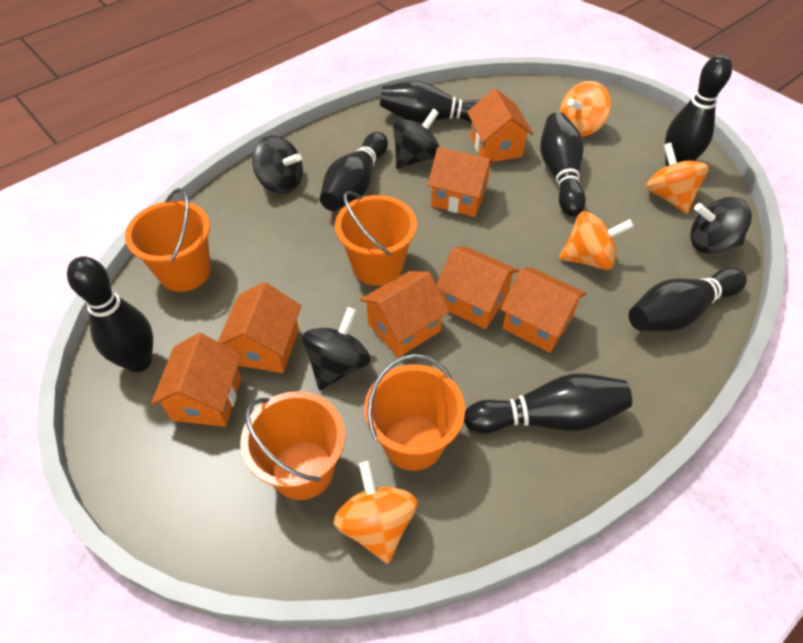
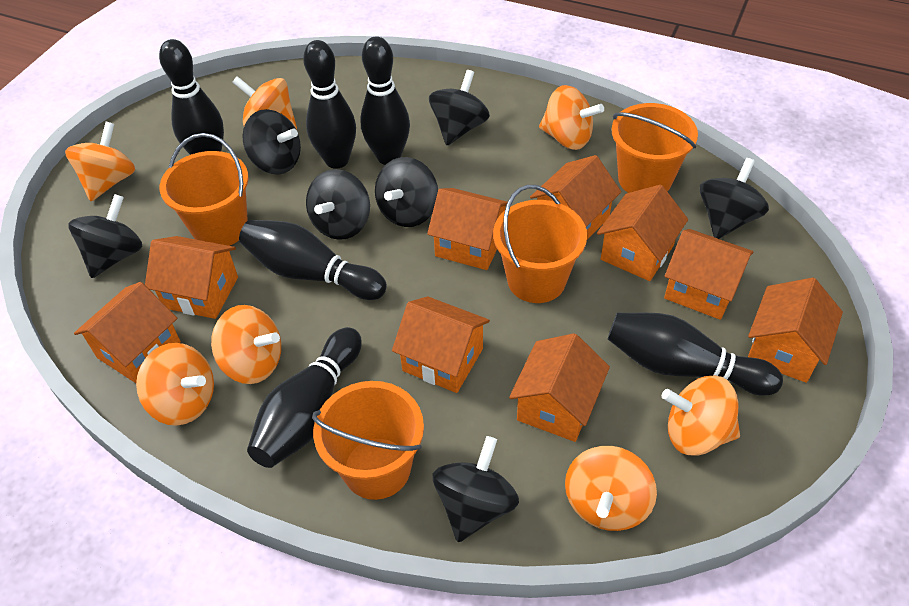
black bowling pin: [67,256,153,372] [320,132,388,211] [380,81,480,123] [464,373,632,434] [540,112,586,216] [629,267,747,332] [665,54,732,166] = 7 -> [159,39,224,155] [239,220,387,300] [247,327,362,468] [303,40,356,169] [360,36,410,165] [608,313,783,396] = 6
black spinning top: [252,135,303,194] [302,307,371,391] [393,109,440,169] [690,197,752,254] = 4 -> [68,194,143,278] [242,109,301,175] [306,169,370,240] [375,157,438,227] [429,70,490,145] [433,436,519,542] [699,158,769,239] = 7
orange house: [151,333,242,427] [218,282,301,373] [360,271,449,358] [428,147,494,217] [437,247,519,329] [467,88,533,162] [501,267,586,353] = 7 -> [74,282,181,383] [145,236,238,319] [392,296,490,393] [427,188,507,270] [509,333,610,442] [530,155,621,239] [597,185,688,281] [664,229,754,320] [748,278,843,383] = 9
orange spinning top: [334,461,417,563] [559,211,634,270] [560,81,611,136] [646,143,709,213] = 4 -> [65,122,135,201] [136,343,214,426] [211,305,281,384] [232,76,297,130] [539,85,604,150] [565,446,657,531] [662,376,740,456] = 7

